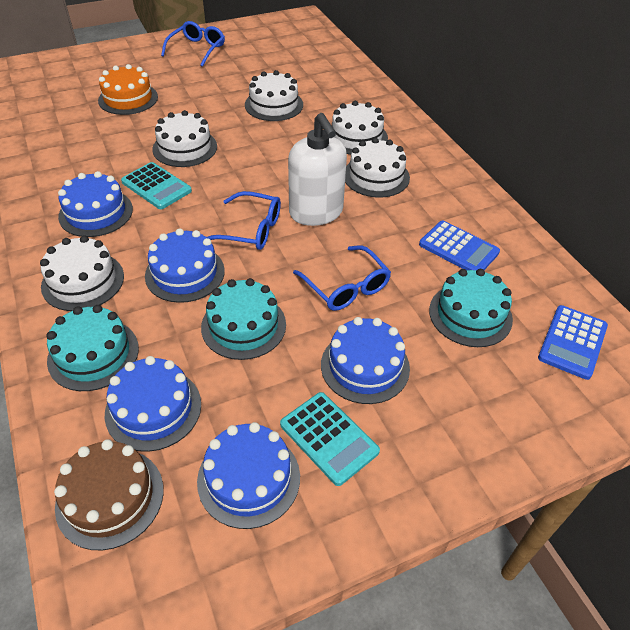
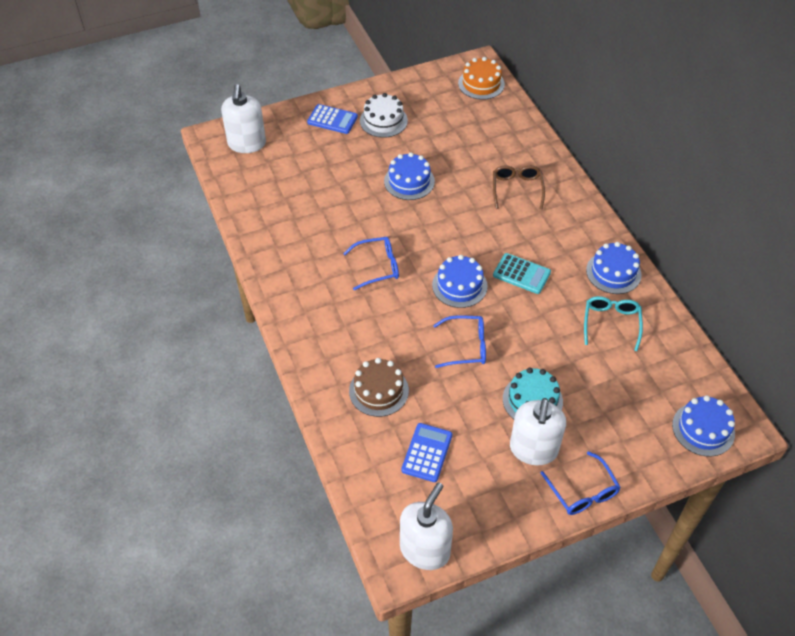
blue cake: [58,171,133,237] [105,356,201,452] [145,228,225,303] [197,422,300,529] [321,317,410,404] = 5 -> [384,152,435,200] [432,255,488,308] [586,242,642,294] [672,395,735,457] = 4
brown glasses: none = 0 -> [493,165,545,209] = 1
turquoise cake: [46,305,139,391] [201,278,286,360] [429,269,513,347] = 3 -> [503,367,563,419] = 1
turquoise calculator: [121,162,192,209] [280,392,380,486] = 2 -> [493,253,551,294] = 1
turquoise glasses: none = 0 -> [584,296,643,351] = 1
white cake: [40,236,124,311] [152,110,217,167] [245,70,303,121] [332,101,388,155] [345,138,410,198] = 5 -> [360,93,408,138] = 1
white soap dispenser: [288,113,347,226] = 1 -> [221,84,266,153] [400,482,453,570] [510,398,566,465] = 3

